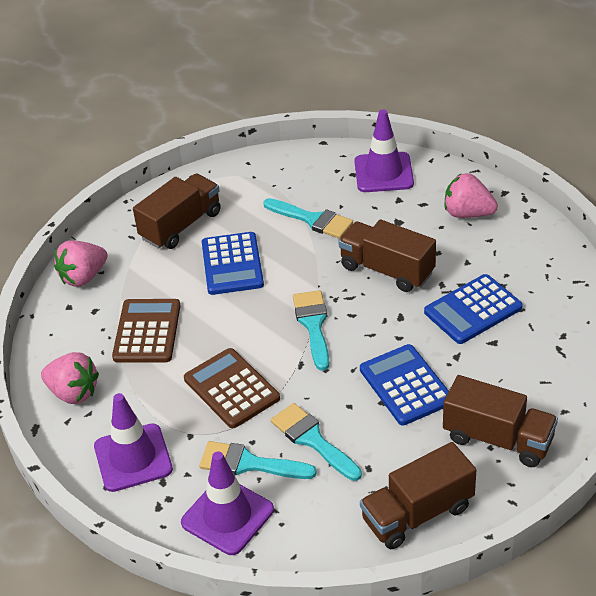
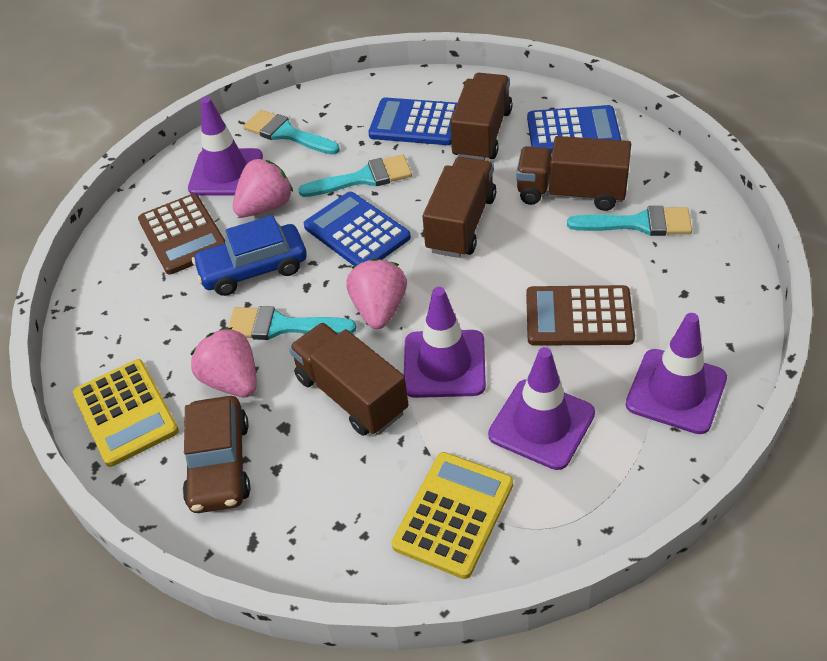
blue car: none = 0 -> [192,215,307,296] = 1
brown car: none = 0 -> [183,396,250,513] = 1
purple traffic cone: [94,393,173,492] [181,451,274,555] [354,109,414,192] = 3 -> [188,97,263,195] [404,287,486,398] [488,347,595,470] [626,313,727,434] = 4
yellow calculator: none = 0 -> [73,359,179,467] [392,452,513,579] = 2

